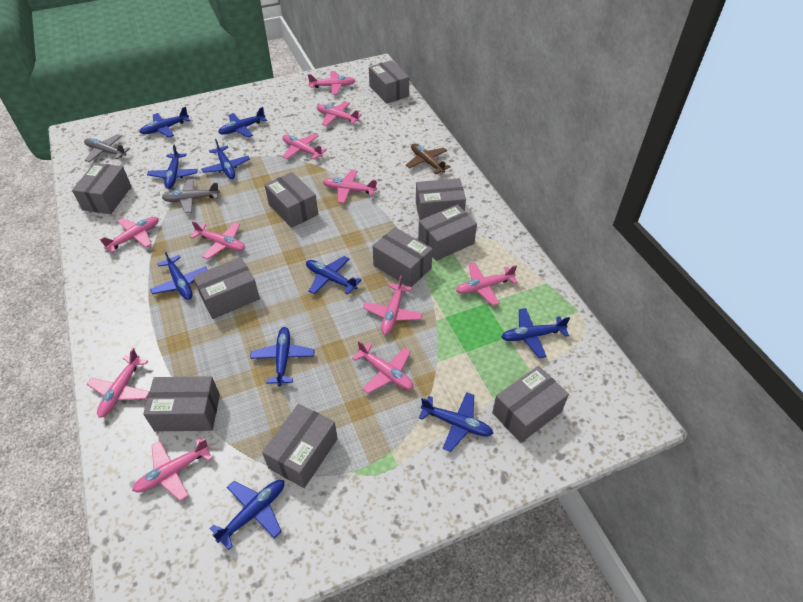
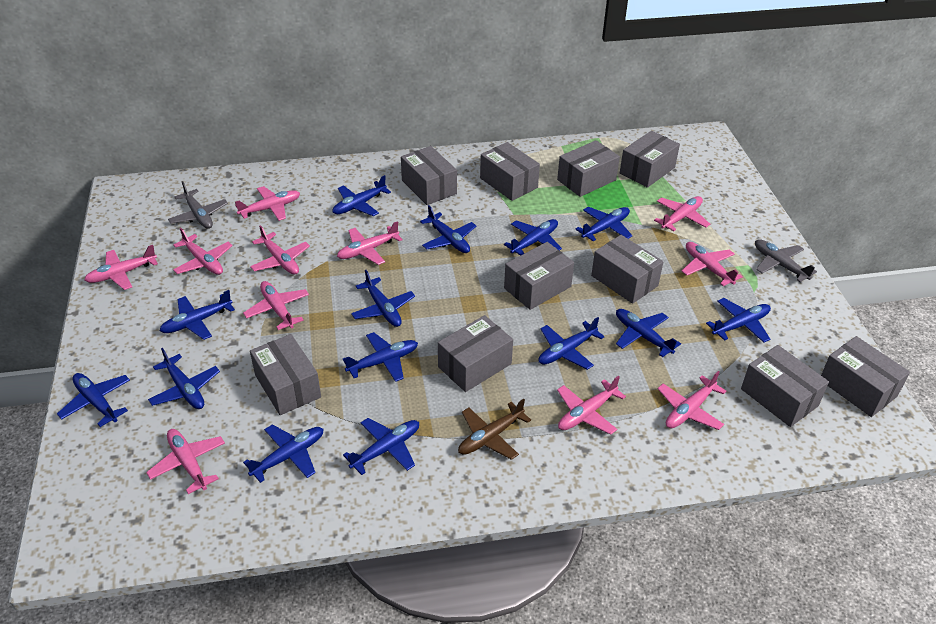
blue plane: [140,107,190,138] [147,145,198,189] [150,250,207,300] [201,139,250,179] [210,480,284,550] [218,107,267,137] [250,327,314,386] [306,256,362,295] [419,392,494,452] [501,308,570,358] = 10 -> [57,373,130,427] [148,348,220,409] [160,290,235,340] [243,424,323,483] [332,175,391,216] [343,332,418,382] [343,418,419,475] [351,270,415,327] [420,205,476,253] [504,219,562,256] [538,317,604,370] [575,207,632,241] [616,309,681,357] [706,298,771,343] = 14

